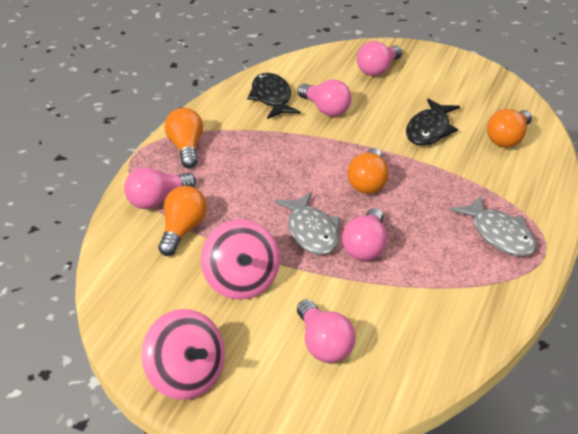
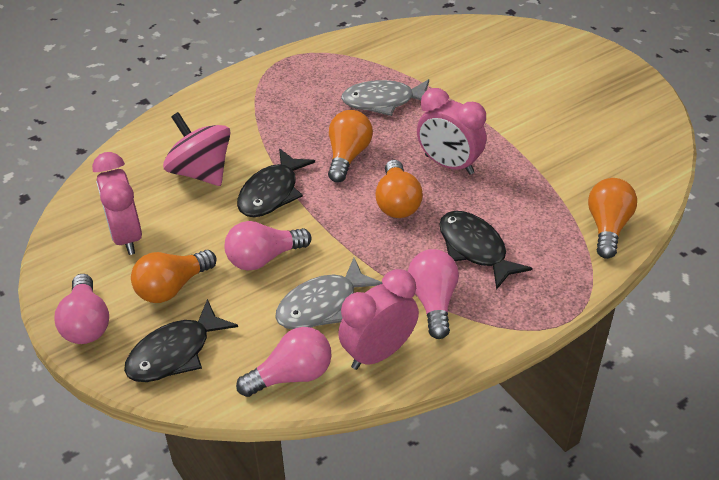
black fish: [247,73,301,119] [406,99,460,146] = 2 -> [124,299,238,382] [237,148,315,217] [440,211,533,290] = 3
pink clock: none = 0 -> [92,152,142,255] [338,269,419,370] [417,88,486,175] = 3
pink light bulb: [124,167,196,209] [297,300,356,363] [298,79,352,116] [342,208,387,261] [357,41,403,76] = 5 -> [54,274,109,344] [224,221,312,271] [236,327,332,397] [408,249,459,339] = 4
pink spinning top: [141,309,225,400] [201,219,280,300] = 2 -> [163,112,231,186] = 1

